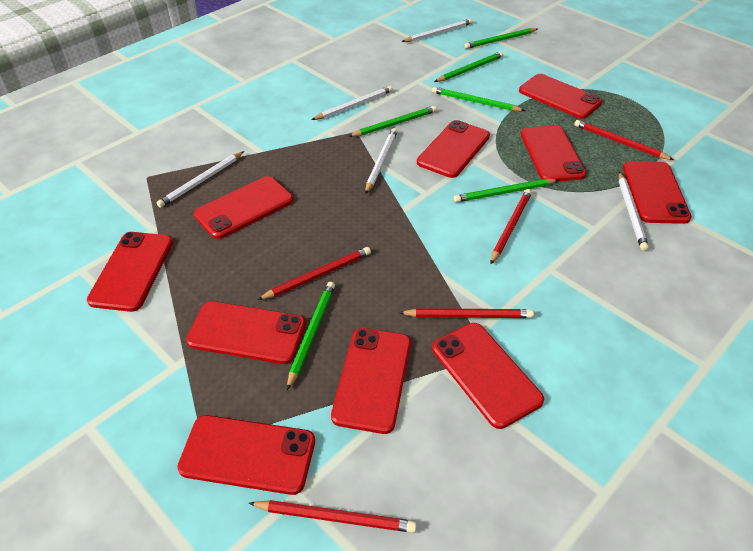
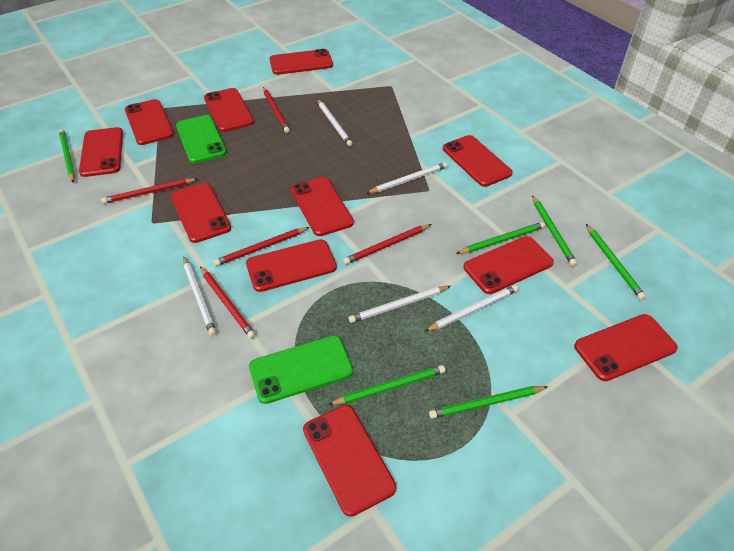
green phone: none = 0 -> [176,115,227,163] [249,336,353,404] = 2
red phone: [87,232,173,312] [177,415,315,495] [186,301,306,364] [194,176,293,239] [331,328,411,434] [417,120,490,178] [432,323,544,429] [519,74,602,119] [521,125,587,182] [623,161,692,224] = 10 -> [79,127,123,177] [125,99,174,145] [171,182,231,243] [204,88,254,132] [246,239,337,292] [270,49,333,75] [291,177,354,236] [303,405,396,517] [443,135,512,187] [463,236,554,294] [574,314,678,381] = 11

